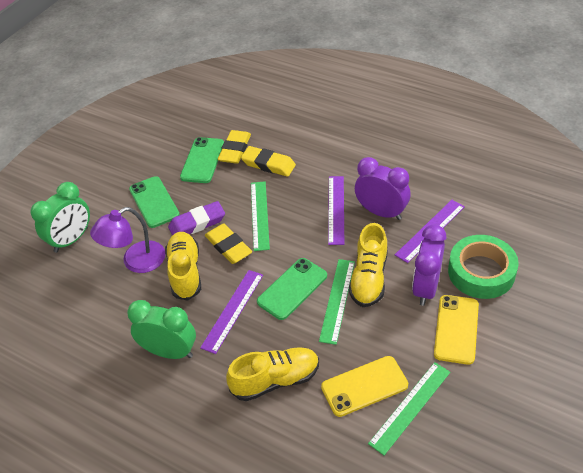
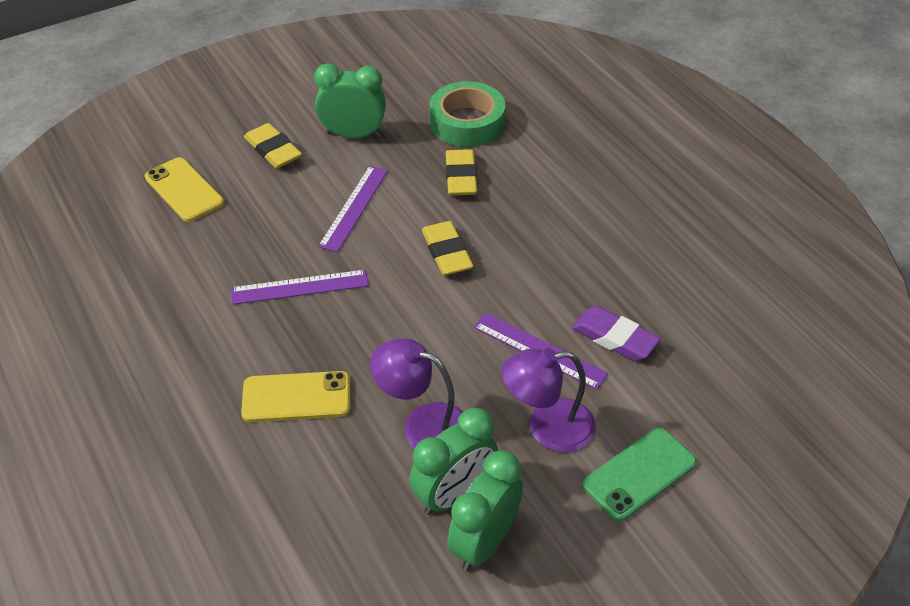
green clock: [30,182,90,253] [127,300,196,359] = 2 -> [314,63,386,138] [409,408,498,515] [447,451,523,571] = 3
green phone: [129,176,180,228] [180,137,224,183] [257,258,327,320] = 3 -> [582,428,697,521] = 1
green ruler: [251,181,270,251] [319,259,355,345] [368,362,450,455] = 3 -> none = 0
purple clock: [355,157,411,220] [412,224,446,306] = 2 -> none = 0
purple lamp: [90,207,165,273] = 1 -> [370,338,463,449] [501,348,596,452] = 2
yellow shoe: [165,232,201,301] [226,347,319,401] [349,223,388,307] = 3 -> none = 0

